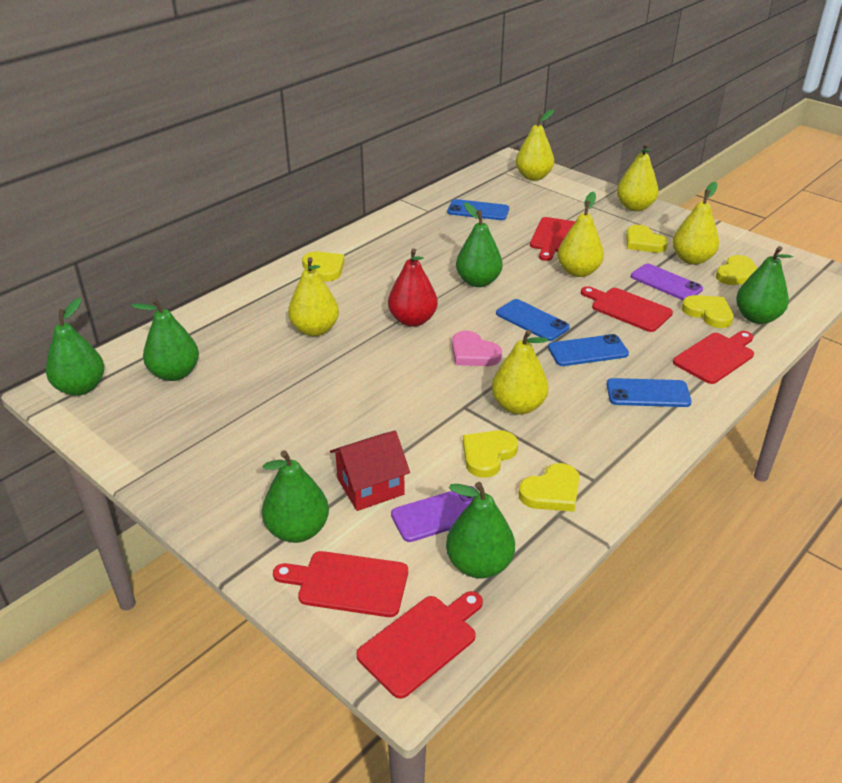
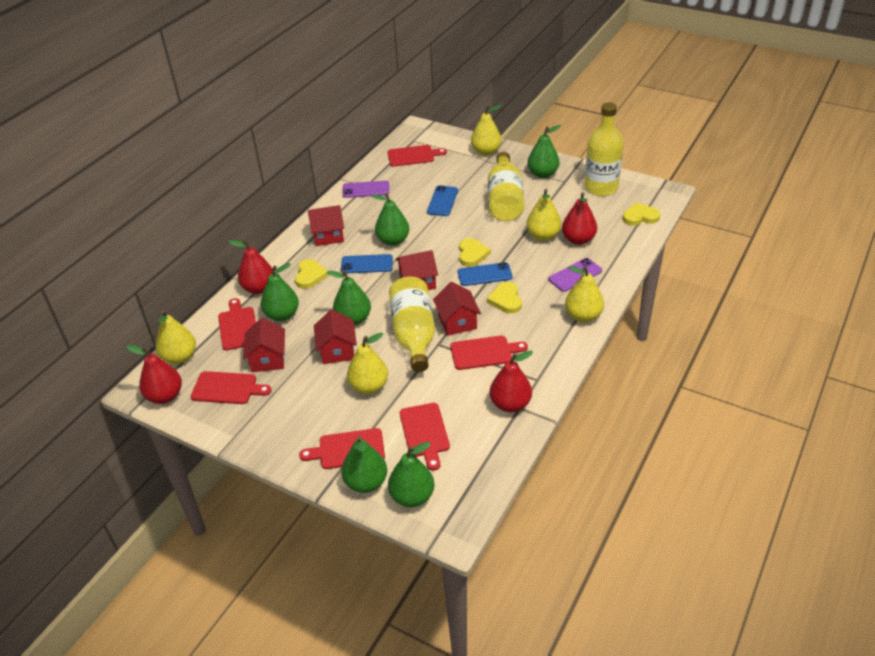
blue phone: [447,199,509,220] [496,299,570,341] [548,334,629,366] [606,378,692,407] = 4 -> [341,254,393,274] [427,185,458,216] [458,262,513,286] = 3
pink heart: [452,331,502,366] = 1 -> none = 0
red cutting board: [273,551,408,617] [356,591,483,699] [530,217,576,261] [581,286,673,332] [673,331,754,384] = 5 -> [191,371,271,404] [218,298,256,350] [299,428,385,469] [388,145,447,167] [400,403,450,471] [450,336,528,370] = 6
red house: [330,431,410,511] = 1 -> [243,318,285,372] [308,205,344,246] [314,310,357,364] [395,250,438,290] [433,282,481,336] = 5
red pear: [388,248,438,327] = 1 -> [126,345,182,404] [229,240,273,294] [490,350,533,412] [562,192,597,245] = 4
yellow bottle: none = 0 -> [389,276,435,372] [488,152,525,221] [584,103,623,196] = 3
yellow heart: [302,251,345,281] [463,430,518,478] [518,463,580,512] [626,225,668,253] [682,295,734,328] [716,255,757,285] = 6 -> [295,259,329,289] [459,238,491,267] [487,282,522,313] [623,202,660,226] = 4
yellow pear: [288,257,339,336] [492,330,548,415] [516,109,554,181] [557,191,604,277] [617,143,659,211] [672,182,719,265] = 6 -> [155,310,196,364] [347,333,388,394] [471,105,502,156] [526,189,561,241] [565,266,604,322] = 5

